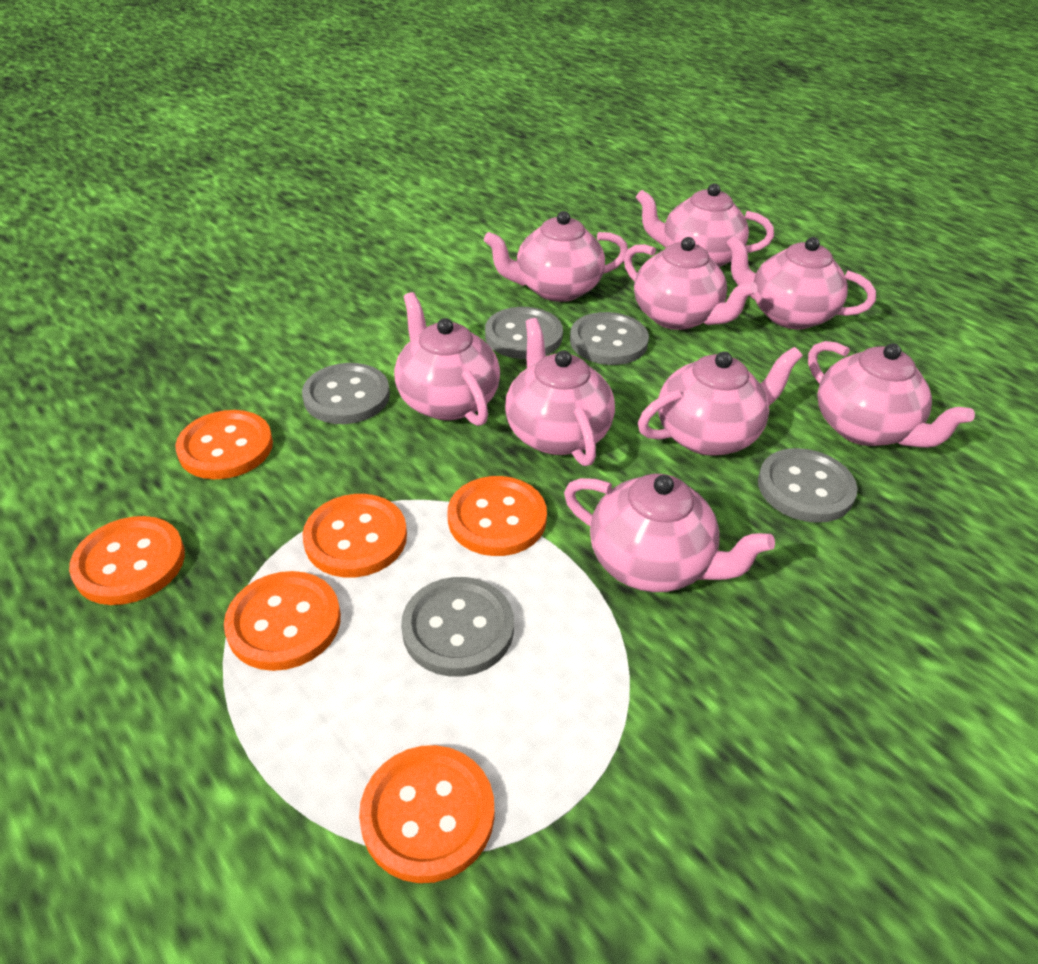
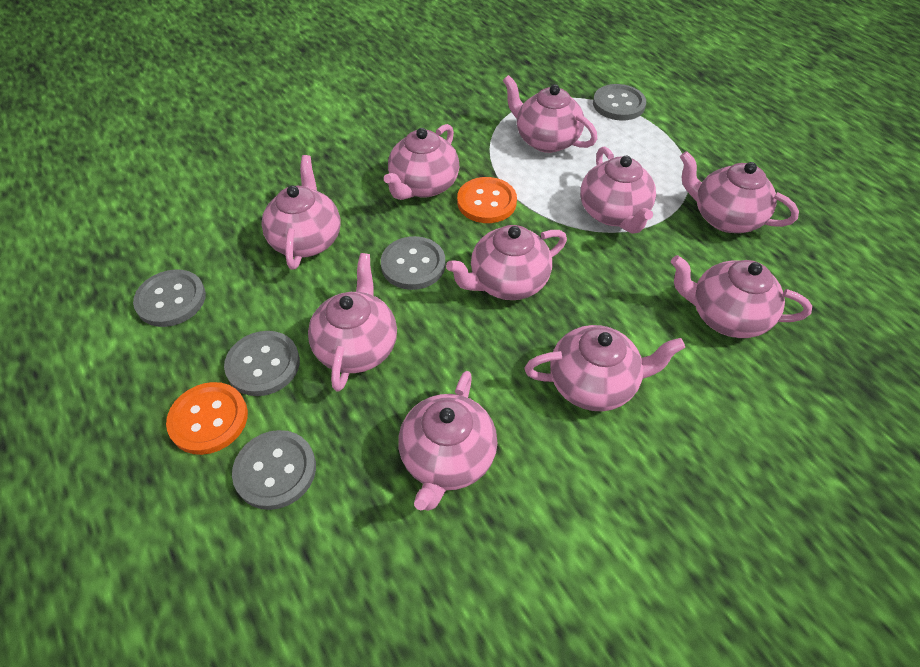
orange button: [69,516,185,605] [175,410,273,479] [224,571,341,671] [302,494,407,578] [359,745,494,883] [448,476,547,556] = 6 -> [166,382,248,455] [457,177,517,223] = 2
pink teapot: [394,292,500,426] [484,211,628,302] [505,318,615,466] [564,474,775,592] [624,237,758,330] [636,183,774,267] [638,347,803,456] [726,236,876,330] [808,341,975,448] = 9 -> [261,155,340,270] [308,253,397,392] [384,124,459,200] [398,371,497,511] [446,225,567,300] [503,75,597,153] [524,325,685,411] [580,147,656,233] [671,255,812,338] [680,151,799,233] = 10

